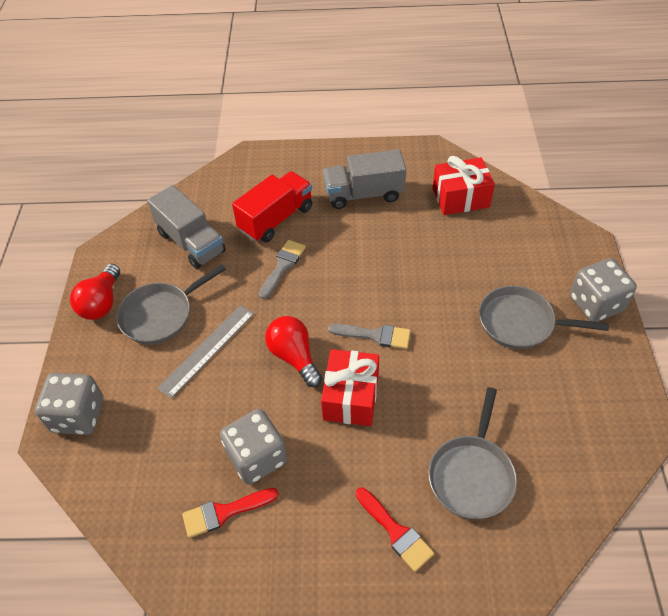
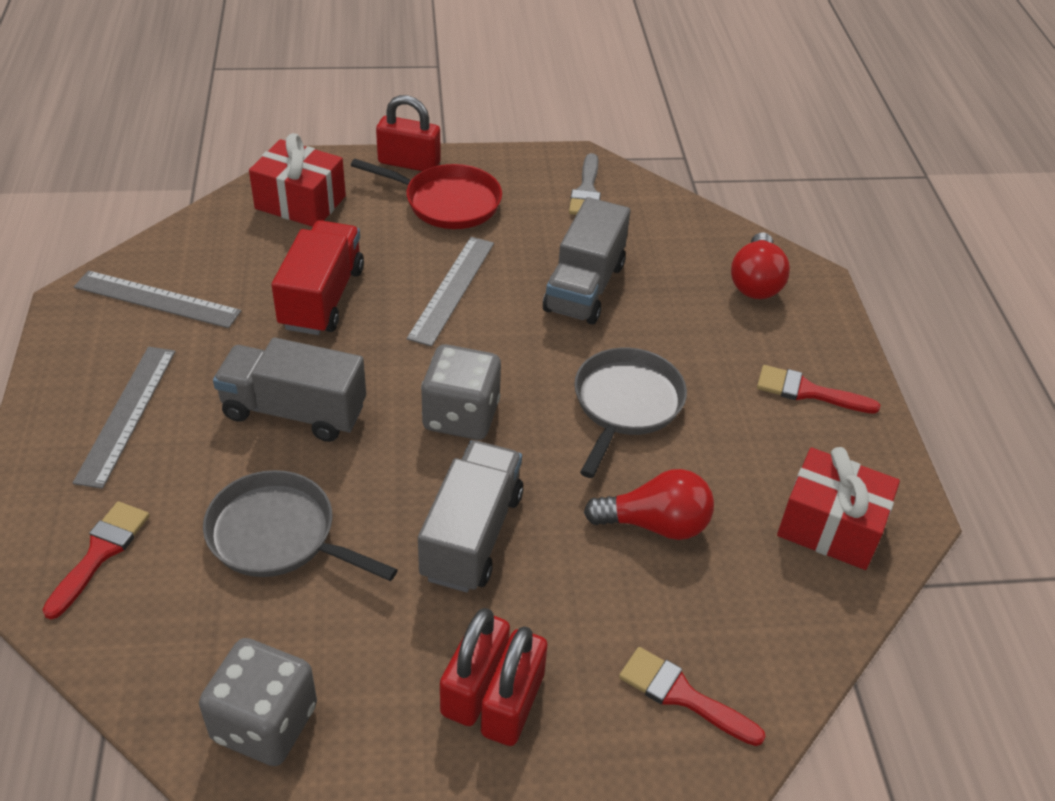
grey brush: [259,240,306,299] [328,324,411,349] = 2 -> [569,153,601,215] = 1
grey dice: [35,373,104,435] [220,409,287,485] [570,258,637,322] = 3 -> [199,638,317,766] [421,344,501,440] = 2
grey pan: [116,264,226,344] [428,387,517,519] [479,286,609,349] = 3 -> [203,470,398,581] [574,348,687,478] = 2
grey ruler: [157,305,254,399] = 1 -> [73,347,175,489] [74,270,241,328] [406,237,494,347] = 3
grey truck: [147,185,226,269] [323,149,406,209] = 2 -> [213,337,366,442] [418,440,523,592] [543,197,630,324] = 3
red brush: [182,488,279,538] [356,488,434,572] = 2 -> [42,502,149,619] [619,647,766,746] [757,365,880,414] = 3
red padlock: none = 0 -> [376,95,441,171] [440,608,510,726] [481,627,547,746] = 3
red pan: none = 0 -> [351,159,502,229] = 1

